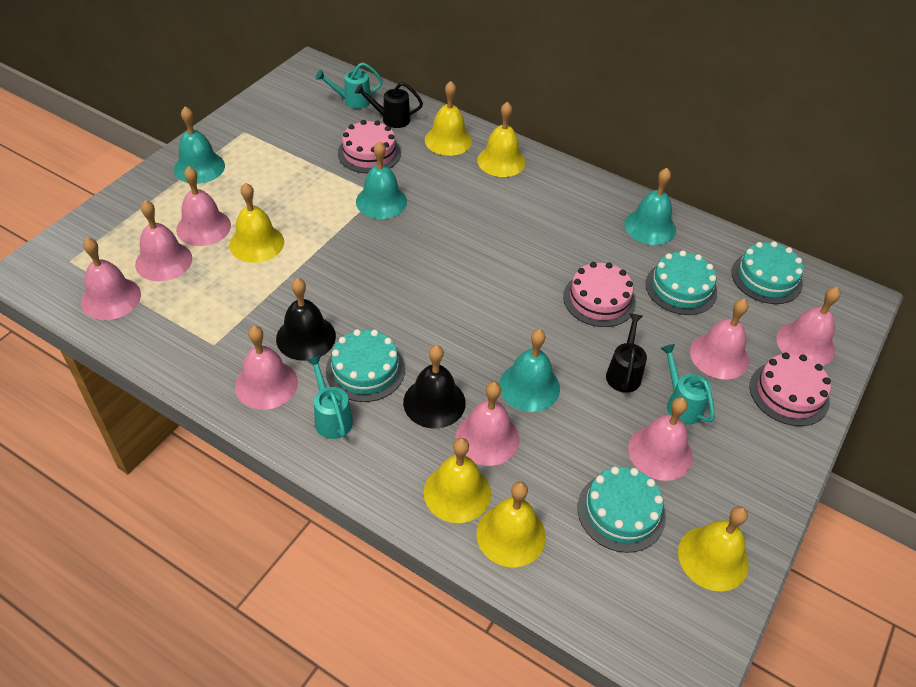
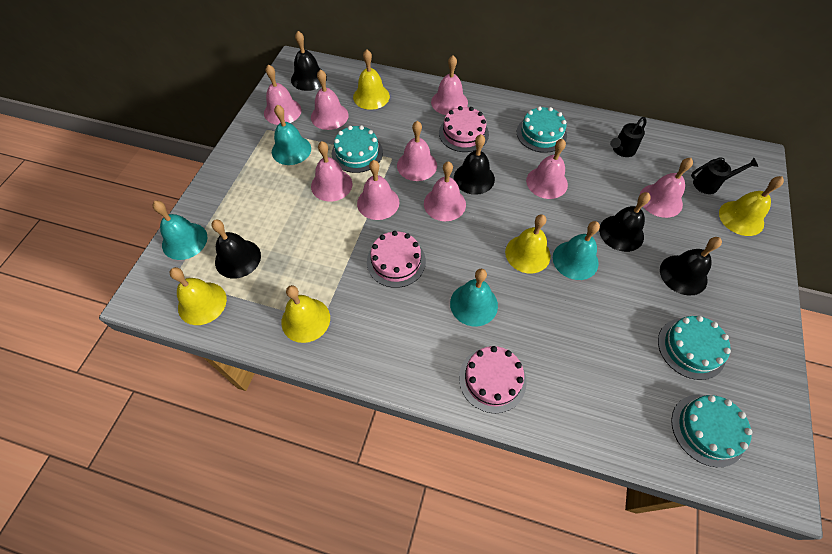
black bell: [276,278,336,361] [403,345,466,428] = 2 -> [212,220,261,279] [291,31,327,91] [454,134,495,195] [599,192,651,252] [660,237,722,296] = 5
pink bell: [81,237,141,320] [135,200,192,281] [176,166,231,246] [235,326,298,410] [456,382,520,466] [628,397,693,481] [690,299,749,379] [776,287,840,366] = 8 -> [264,64,302,125] [311,69,348,130] [311,141,352,202] [357,160,399,220] [397,121,437,181] [424,161,466,221] [431,55,468,115] [526,139,568,199] [640,158,693,218] = 9
turquoise watering can: [307,356,353,439] [316,62,383,109] [660,344,715,425] = 3 -> none = 0
yellow bell: [229,183,284,263] [424,438,491,523] [425,81,472,156] [476,482,546,568] [477,102,526,177] [678,506,749,591] = 6 -> [170,267,227,325] [281,285,330,343] [353,49,390,110] [505,214,551,273] [719,176,784,236] = 5

